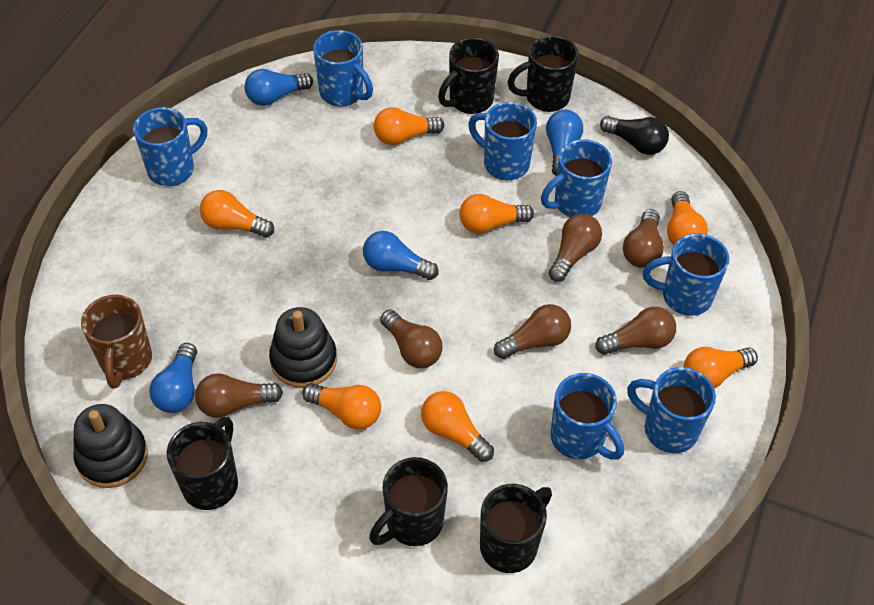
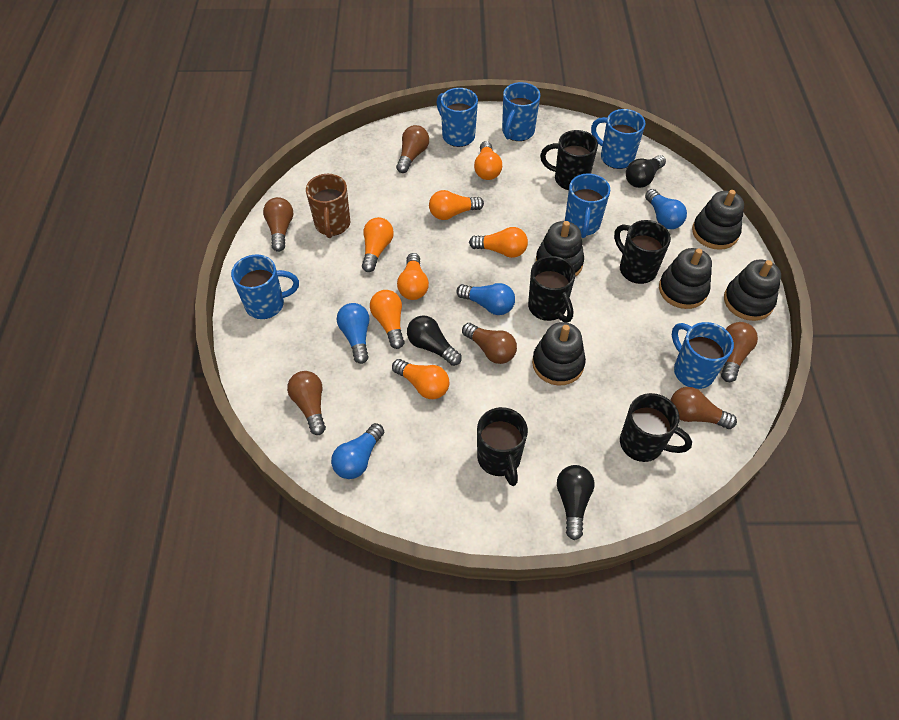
black light bulb: [600,116,669,155] = 1 -> [407,315,462,366] [557,465,595,540] [626,155,666,188] = 3
black stacking toy: [73,404,148,488] [269,307,337,388] = 2 -> [532,322,586,386] [536,221,584,277] [659,248,712,309] [692,190,744,250] [724,259,781,321] = 5
blue mug: [133,107,208,186] [313,30,373,107] [468,102,537,180] [541,139,612,217] [551,373,624,460] [627,367,716,453] [643,233,729,316] = 7 -> [231,254,299,319] [436,88,478,147] [502,82,540,141] [565,174,610,238] [591,109,645,169] [672,322,734,389] = 6

